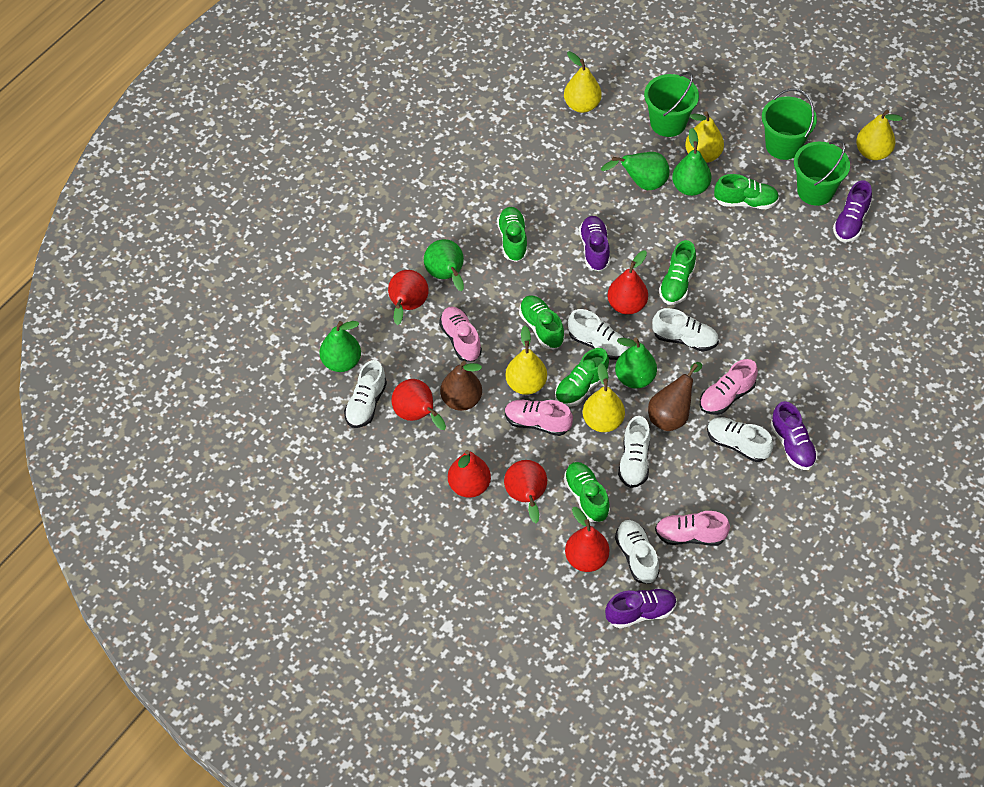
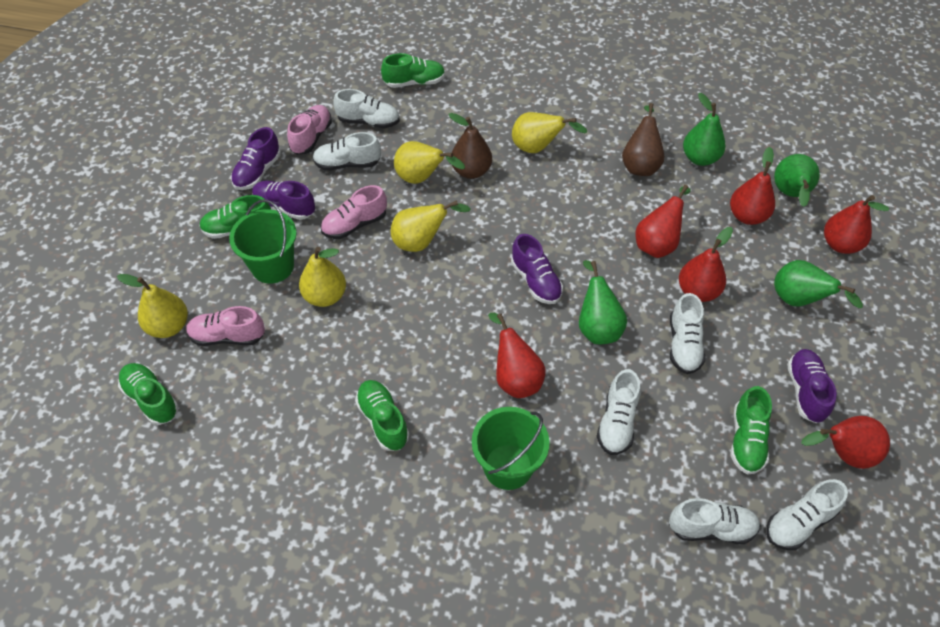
green bucket: [644,72,699,137] [762,89,817,160] [794,140,850,206] = 3 -> [229,199,297,284] [472,407,550,490] = 2
green pear: [320,321,361,372] [424,239,464,291] [601,152,670,190] [615,338,657,389] [672,128,711,196] = 5 -> [579,260,627,344] [683,93,726,166] [774,154,820,207] [774,260,863,308] = 4
green shoe: [497,207,528,262] [519,295,565,349] [555,348,609,407] [564,462,610,522] [659,240,696,305] [714,174,779,209] = 6 -> [118,363,178,425] [199,195,271,239] [355,380,409,451] [381,53,445,88] [730,386,772,475] = 5
pink shoe: [439,307,482,362] [505,400,573,436] [655,511,730,546] [700,359,758,415] = 4 -> [186,306,265,346] [287,105,332,155] [321,185,387,239] = 3

